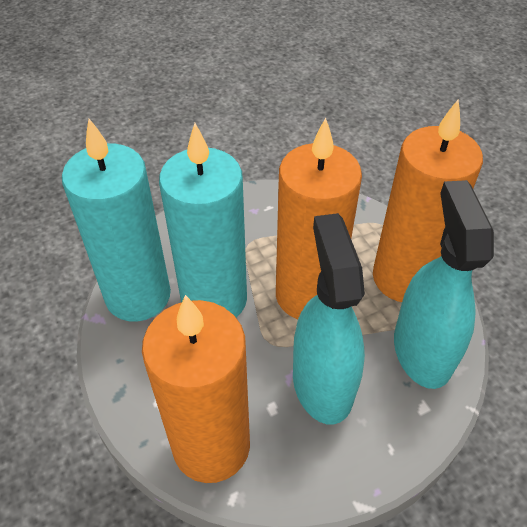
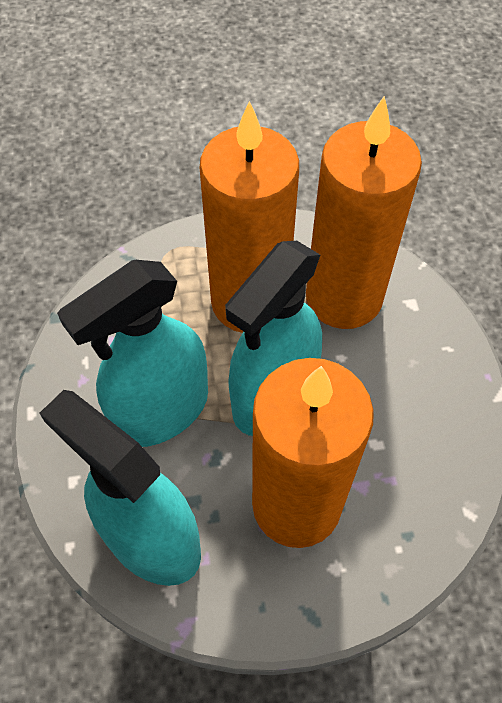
turquoise candle: [62,119,171,322] [159,123,247,317] = 2 -> none = 0
turquoise spray bottle: [293,213,365,424] [394,180,494,389] = 2 -> [40,390,201,586] [57,260,208,447] [225,241,322,436] = 3

